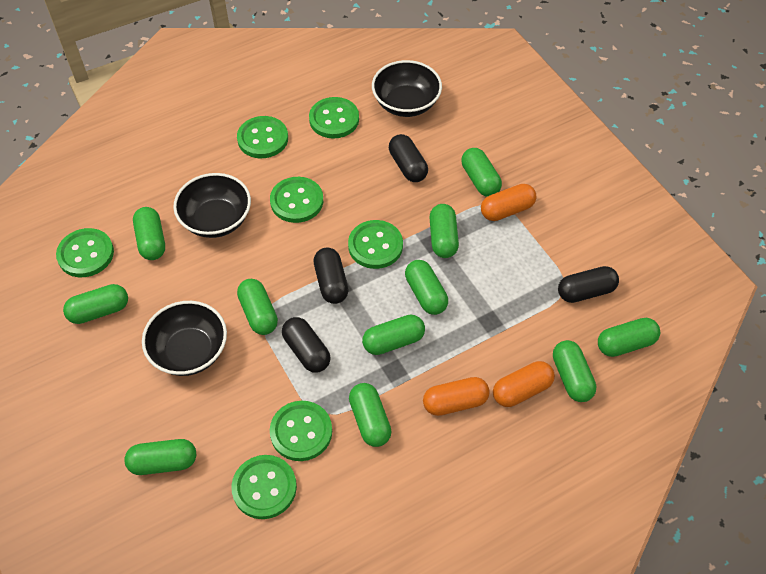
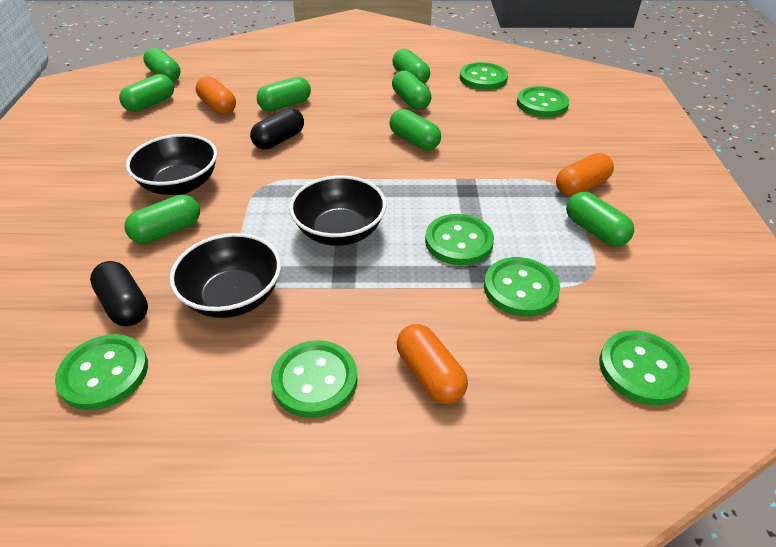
black capsule: [282,317,331,373] [314,248,349,304] [389,134,428,182] [558,266,619,303] = 4 -> [90,261,148,326] [250,108,304,150] = 2
green capsule: [63,284,128,324] [124,439,196,475] [133,207,165,260] [237,279,278,335] [349,383,392,447] [362,315,425,355] [405,260,448,315] [429,204,459,258] [461,148,502,197] [553,340,597,402] [598,318,660,357] = 11 -> [119,74,174,112] [125,195,200,244] [143,47,180,82] [257,77,311,111] [390,109,441,150] [392,49,430,84] [392,70,431,110] [566,192,634,246] = 8

